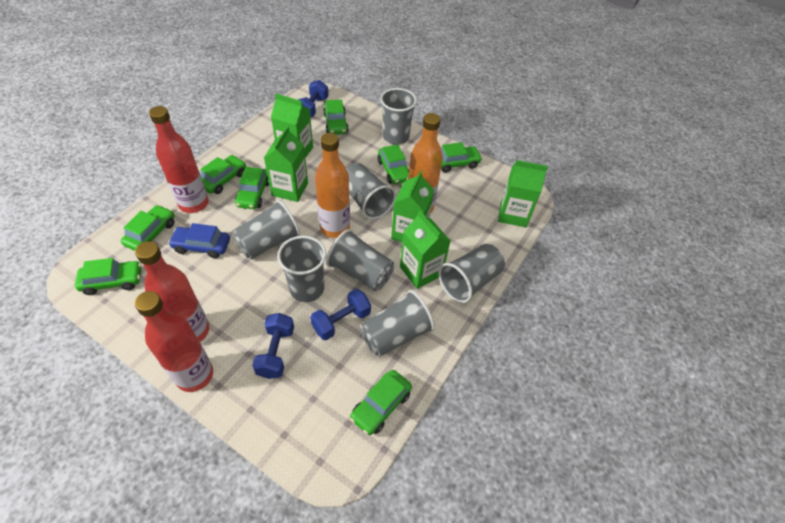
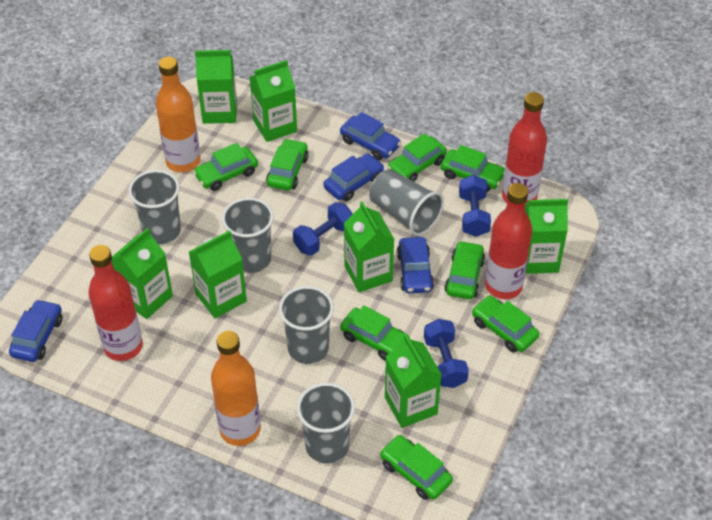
blue car: [168,223,230,258] = 1 -> [9,299,62,362] [323,153,384,201] [340,112,401,160] [397,237,434,293] = 4
green carton: [264,126,308,202] [271,94,313,158] [391,171,434,242] [400,211,450,289] [498,160,548,227] = 5 -> [112,228,173,319] [189,230,247,318] [195,50,237,124] [250,60,297,142] [344,201,394,292] [385,334,442,428] [525,199,568,274] = 7
grey cup: [232,200,300,259] [277,236,326,302] [326,229,394,291] [346,163,396,220] [360,290,435,357] [380,88,417,145] [438,243,505,303] = 7 -> [129,170,181,244] [222,197,274,273] [279,286,334,364] [297,382,355,464] [369,169,444,236] = 5

